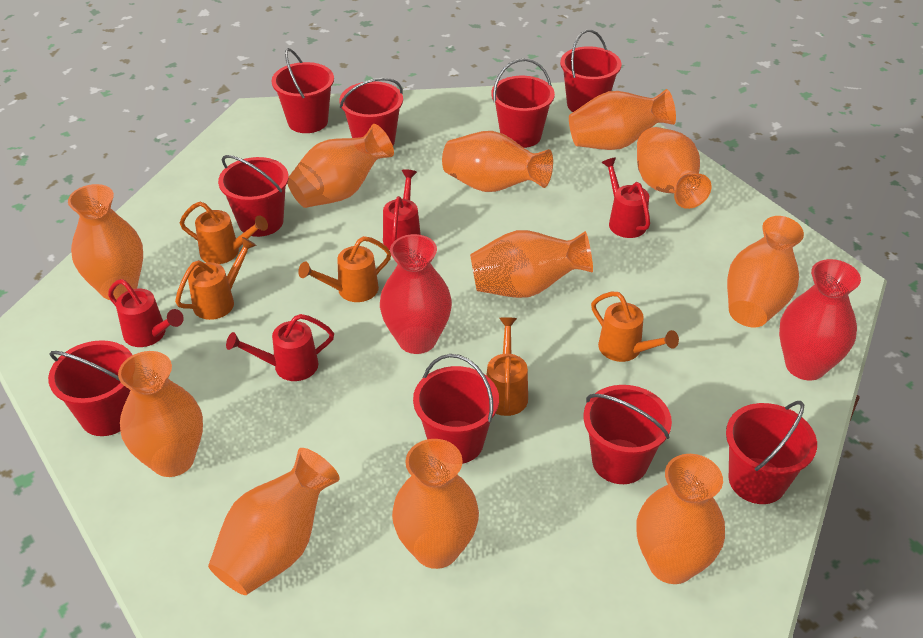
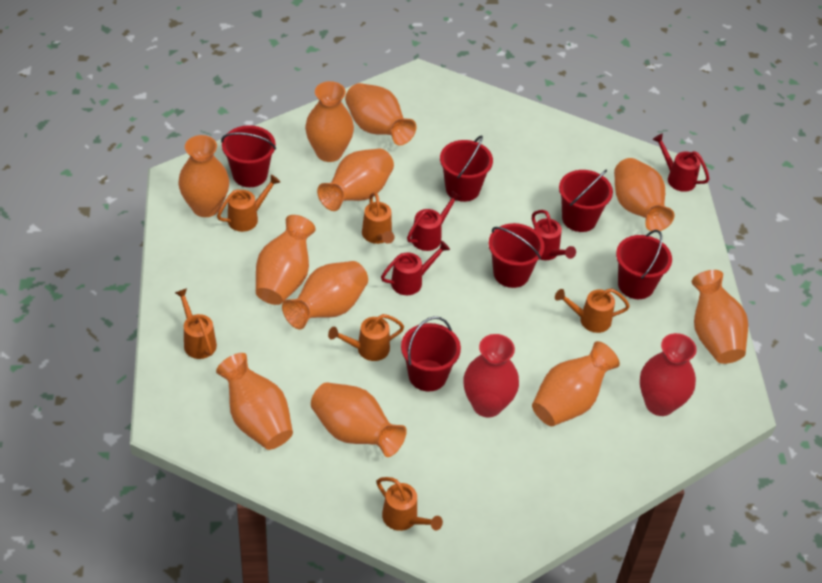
orange watering can: [175,237,256,320] [180,202,268,264] [298,236,391,302] [486,317,528,416] [591,292,679,362] = 5 -> [175,288,217,359] [217,174,280,232] [328,314,404,361] [362,192,394,244] [376,477,443,531] [555,289,630,333] = 6
red bucket: [48,340,132,436] [218,155,289,237] [272,48,334,133] [340,78,403,146] [413,354,499,464] [491,58,555,148] [560,30,621,112] [583,385,672,484] [726,401,817,504] = 9 -> [221,125,276,187] [401,316,461,392] [440,135,493,202] [489,223,545,288] [559,170,613,232] [616,230,672,299] = 6

